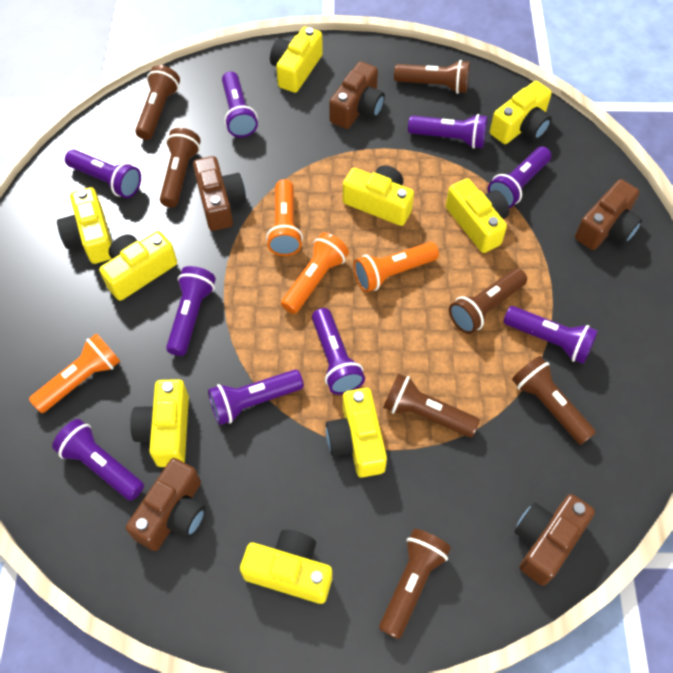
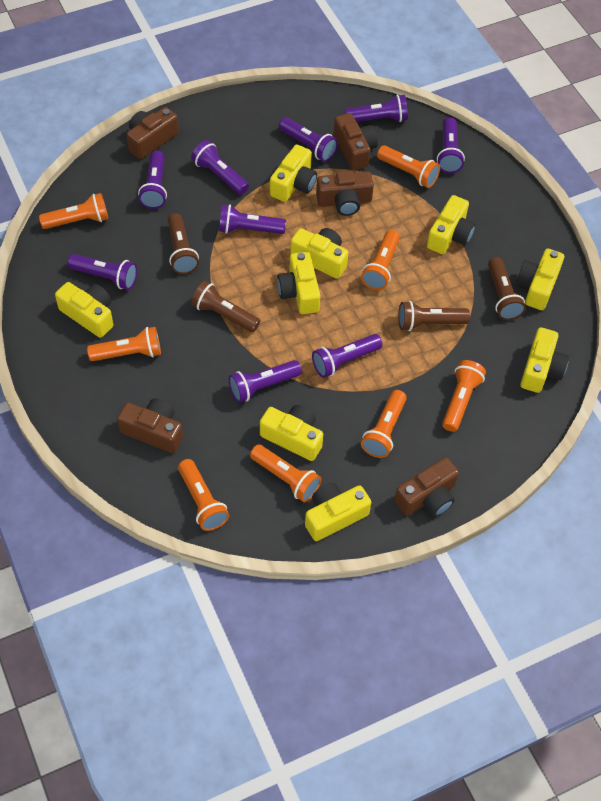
brown flashlight: [135,65,180,140] [160,128,201,208] [379,529,451,639] [383,373,480,437] [394,60,470,94] [449,268,527,334] [512,356,596,445] = 7 -> [168,213,199,274] [191,281,260,332] [398,301,470,331] [488,257,526,320] = 4
orange flashlight: [29,333,120,413] [266,179,303,256] [281,233,349,314] [353,242,439,292] = 4 -> [39,193,108,229] [87,327,161,361] [178,459,229,531] [250,444,321,502] [361,230,400,290] [361,390,407,458] [377,145,440,188] [442,360,486,432] = 8

